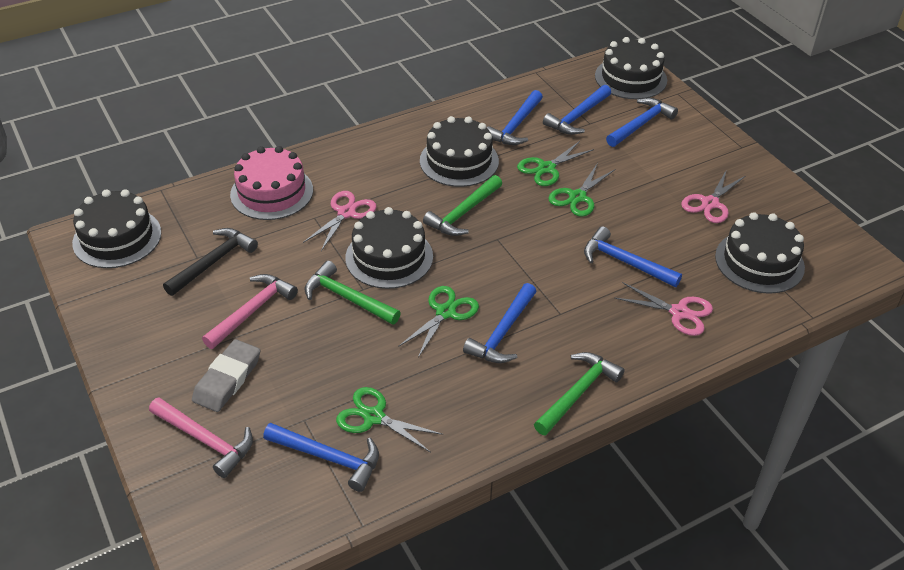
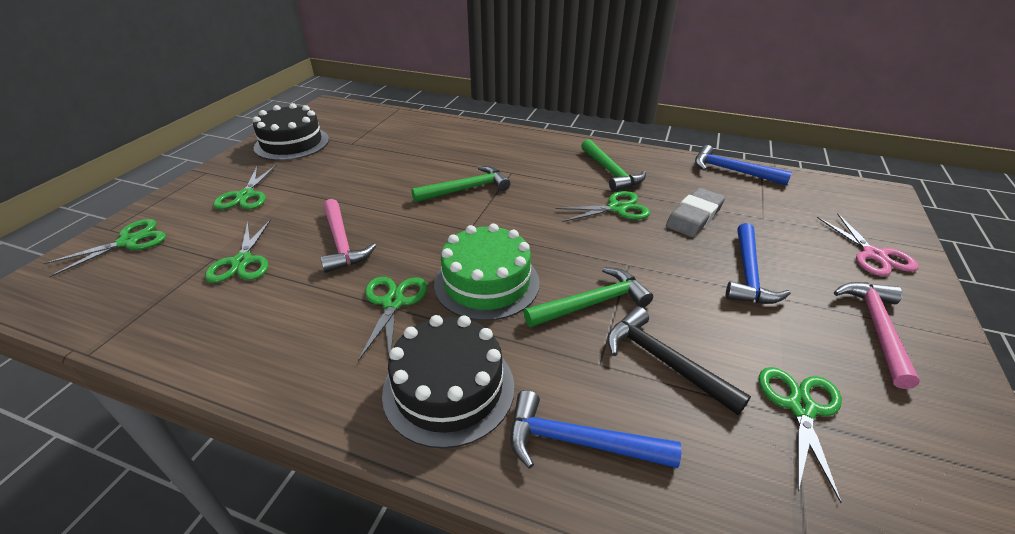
black cake: [72,189,161,268] [345,207,433,289] [420,116,499,187] [595,37,667,99] [715,212,805,294] = 5 -> [253,103,329,161] [382,315,515,449] = 2
blue hammer: [263,423,379,492] [463,283,537,363] [487,90,543,145] [543,85,611,135] [584,226,682,287] [606,98,678,147] = 6 -> [510,390,681,469] [695,145,792,185] [726,223,791,304] = 3
green cake: none = 0 -> [434,223,540,321] = 1
green scissors: [336,387,443,453] [398,286,479,357] [517,141,594,186] [548,163,614,217] = 4 -> [43,219,166,277] [205,219,271,283] [213,165,277,209] [358,277,428,361] [555,191,650,222] [759,367,842,503] = 6
pink cake: [230,146,313,220] = 1 -> none = 0
pink scissors: [303,191,377,251] [615,282,713,336] [681,169,745,223] = 3 -> [817,213,919,276] = 1

